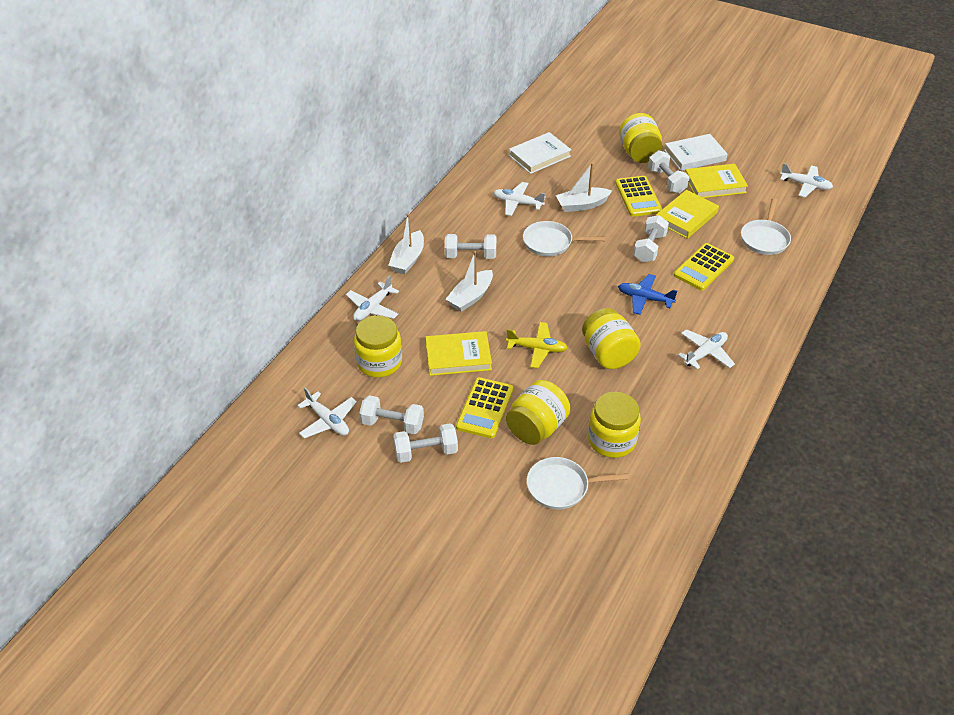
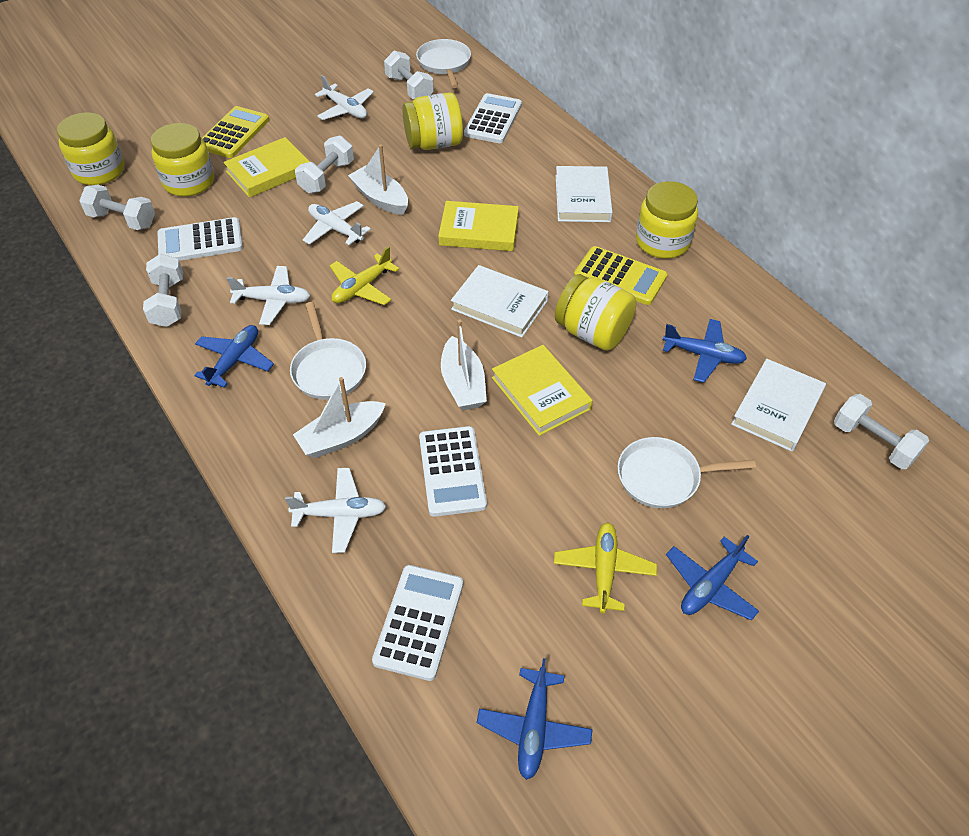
blue plane: [618,274,677,315] = 1 -> [194,325,274,388] [477,658,593,780] [663,319,747,383] [666,535,759,621] = 4
white book: [509,132,571,174] [664,134,728,171] = 2 -> [451,265,549,338] [555,166,613,222] [731,359,826,452] = 3
white calculator: none = 0 -> [157,217,243,261] [372,565,463,681] [419,426,487,517] [464,93,522,143] = 4
white plane: [297,388,357,438] [346,275,399,321] [493,182,546,216] [678,329,735,369] [780,163,833,197] = 5 -> [227,266,310,325] [285,468,386,553] [303,201,371,245] [315,75,374,120] = 4
yellow calculator: [456,377,513,438] [615,176,662,217] [674,243,734,291] = 3 -> [202,106,269,158] [574,246,667,305] = 2
yellow plane: [506,322,568,368] = 1 -> [330,246,399,305] [554,522,657,614] = 2

